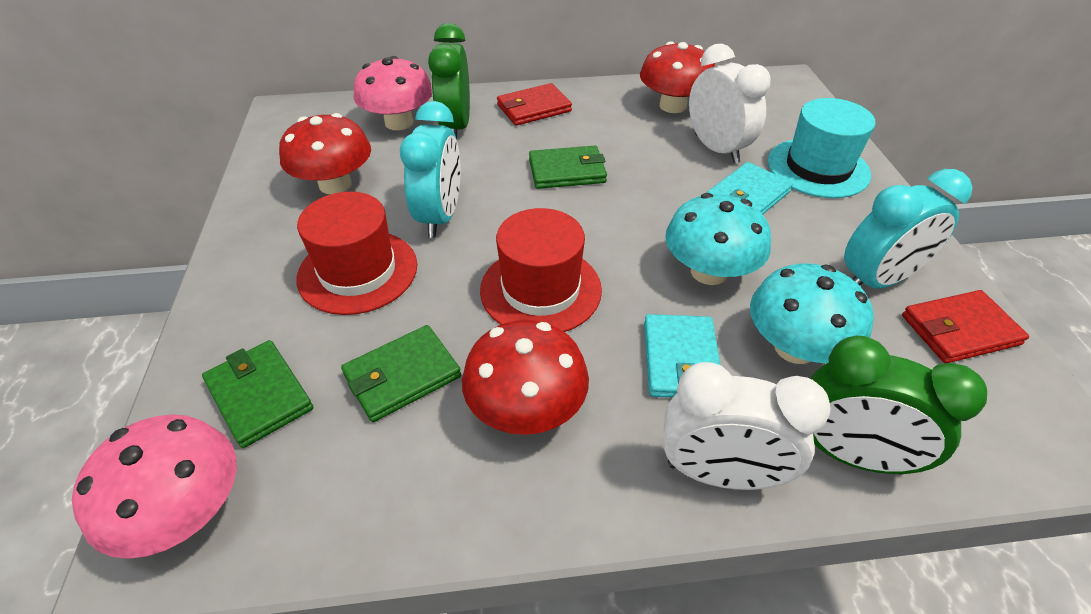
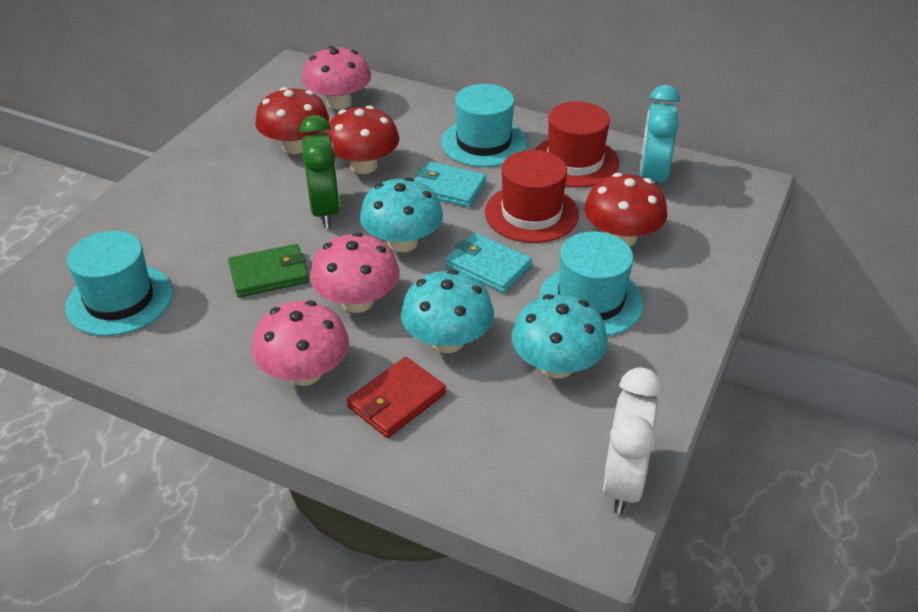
green clock: [428,23,470,139] [810,336,987,475] = 2 -> [299,115,340,228] = 1
green wallet: [202,340,313,448] [341,325,461,422] [529,146,607,189] = 3 -> [228,244,309,297] = 1
pink mushroom: [72,414,237,559] [353,56,432,130] = 2 -> [252,301,349,386] [302,46,371,110] [310,232,400,313] = 3
red wallet: [497,83,572,126] [902,290,1029,363] = 2 -> [347,357,446,438] = 1
turquoise clock: [400,101,460,238] [844,169,973,289] = 2 -> [640,85,680,185] = 1
turquoise hat: [768,98,876,198] = 1 -> [65,231,173,336] [441,84,527,167] [539,232,644,336] = 3
turquoise mushroom: [665,193,771,285] [750,263,874,364] = 2 -> [360,177,443,252] [401,270,494,353] [512,294,608,379] = 3
white clock: [663,362,830,490] [689,44,771,164] = 2 -> [602,367,662,514] = 1

